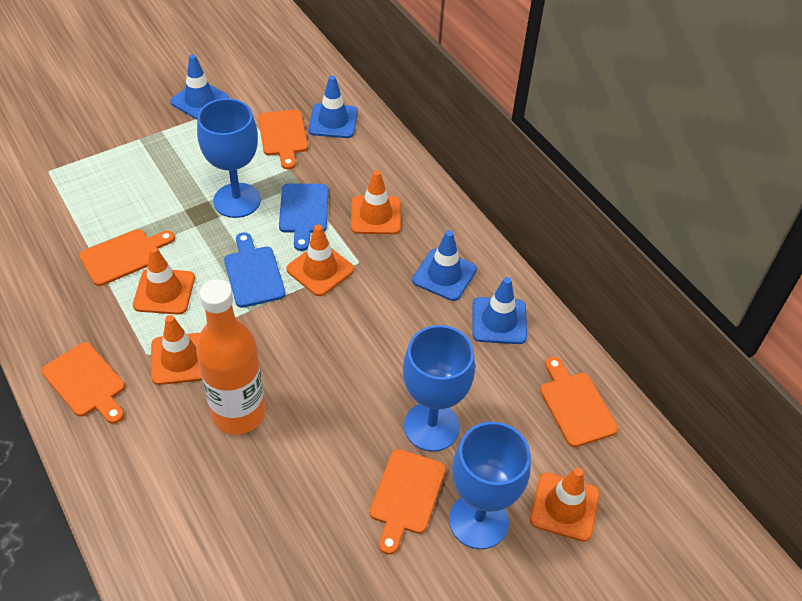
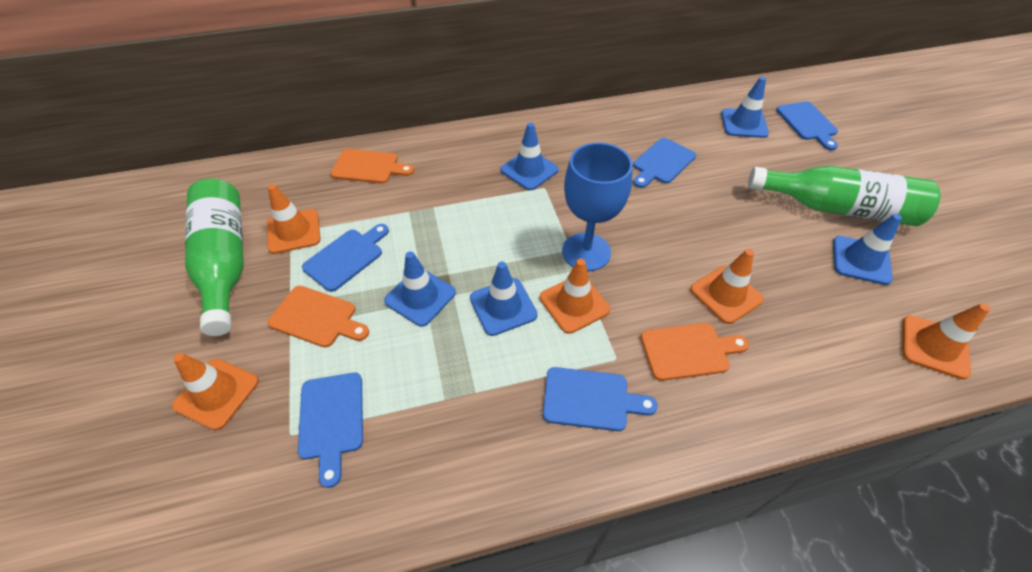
blue cutting board: [224,232,286,308] [279,183,328,251] = 2 -> [298,373,363,488] [302,224,389,292] [543,367,658,431] [633,138,696,188] [776,101,838,150] = 5
blue goblet: [197,98,261,218] [403,325,475,452] [449,422,531,549] = 3 -> [562,142,633,271] = 1
blue traffic cone: [170,55,229,120] [308,75,358,138] [412,230,477,301] [472,277,527,344] = 4 -> [384,251,456,327] [470,262,538,336] [500,123,559,190] [721,77,769,138] [833,214,902,285] = 5
green bottle: none = 0 -> [185,178,244,336] [748,166,941,226] = 2
orange bottle: [196,279,266,435] = 1 -> none = 0
orange cutting board: [42,342,125,424] [79,229,175,286] [258,110,308,169] [370,449,446,555] [540,357,618,447] = 5 -> [268,286,369,348] [331,149,414,184] [641,323,749,381] = 3

